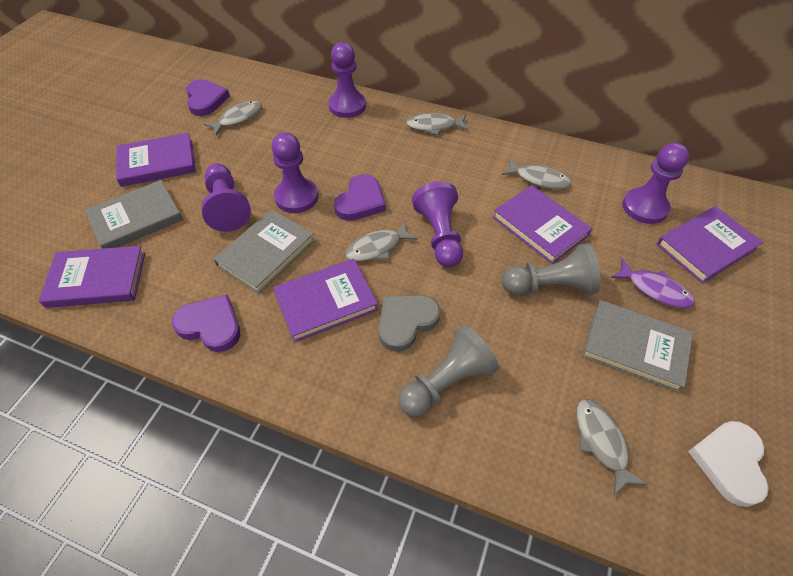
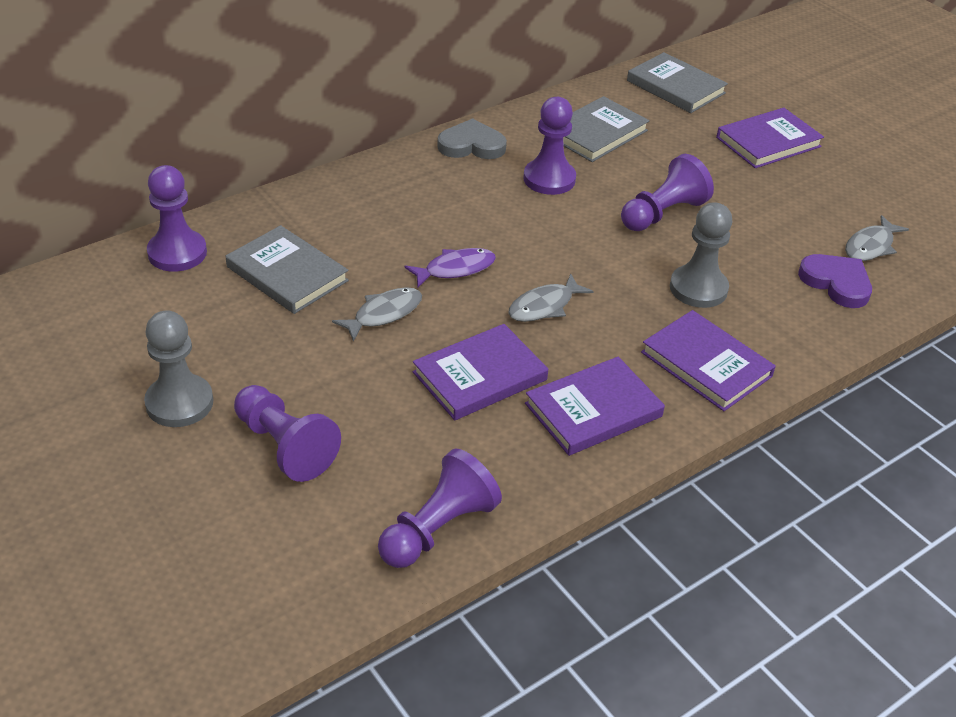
grey fish: [204,101,262,135] [345,221,418,261] [406,113,468,135] [502,159,571,189] [577,399,648,495] = 5 -> [332,287,422,342] [508,274,594,322] [845,215,909,261] = 3
purple book: [39,246,145,308] [116,133,196,187] [273,259,378,342] [493,185,592,264] [657,206,763,283] = 5 -> [413,324,548,420] [525,357,665,456] [641,310,776,411] [716,108,824,168] = 4
purple heart: [172,294,240,352] [186,79,230,116] [334,174,386,221] = 3 -> [798,254,872,308] = 1
white heart: [688,421,769,507] = 1 -> none = 0

